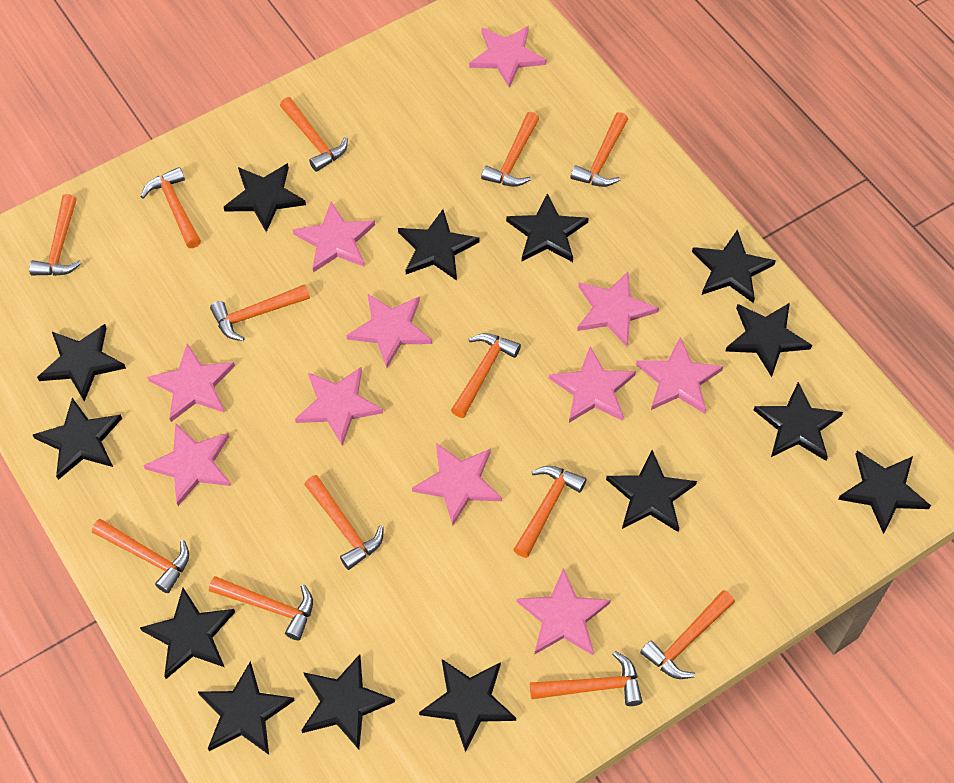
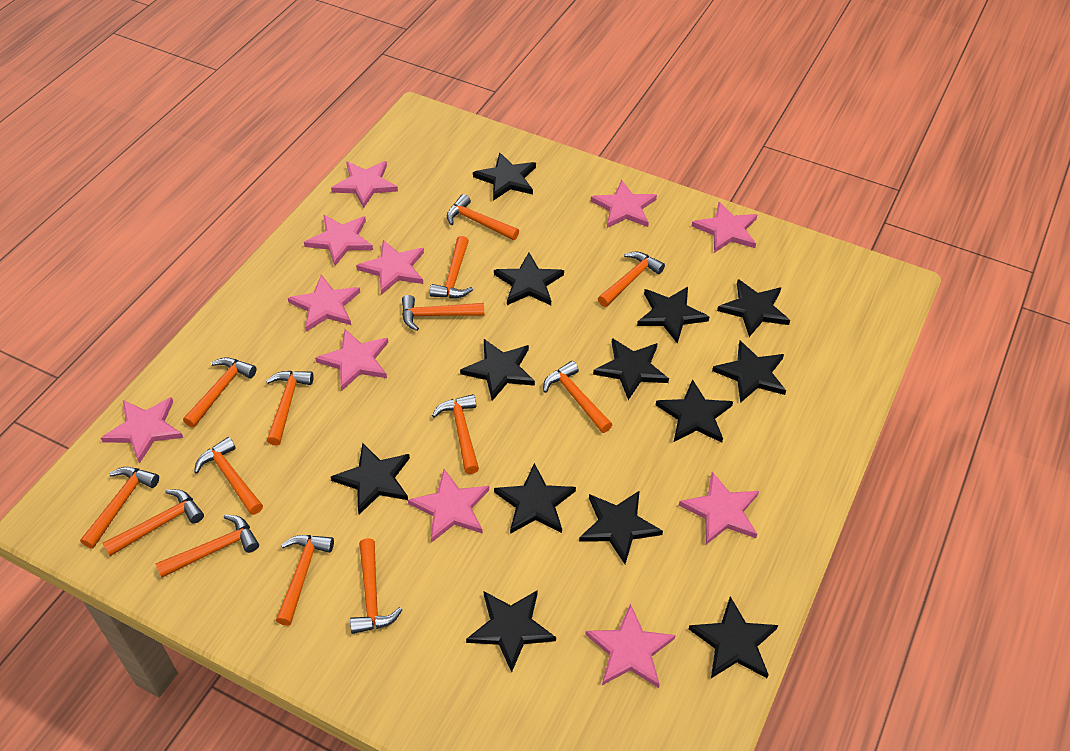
black star: [33,398,122,480] [37,324,126,402] [140,588,235,679] [198,661,295,755] [224,163,306,232] [301,654,395,749] [398,209,480,281] [419,659,516,753] [506,193,589,262] [606,450,697,532] [692,229,776,303] [726,303,812,377] [754,382,843,461] [838,451,931,534] = 14 -> [331,443,410,515] [460,339,535,401] [466,590,556,672] [473,152,536,201] [494,253,564,305] [494,463,576,534] [579,490,663,564] [593,338,669,400] [637,287,709,344] [656,379,733,443] [689,596,778,678] [712,341,786,403] [717,279,790,337] = 13
orange hammer: [29,194,82,276] [92,519,189,593] [141,167,201,248] [209,576,313,640] [210,284,310,341] [280,97,348,172] [304,475,384,570] [451,333,521,418] [481,112,539,187] [513,466,586,558] [530,651,642,706] [571,112,628,187] [640,590,735,679] = 13 -> [80,467,159,549] [102,489,204,556] [155,514,259,577] [183,357,256,428] [194,437,263,515] [266,371,314,446] [276,535,334,626] [350,538,402,634] [402,295,484,331] [430,236,473,298] [432,394,479,474] [447,194,519,240] [543,361,612,433] [598,252,665,307] = 14

